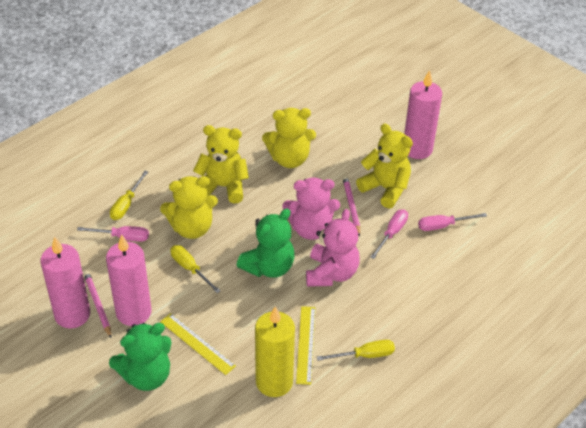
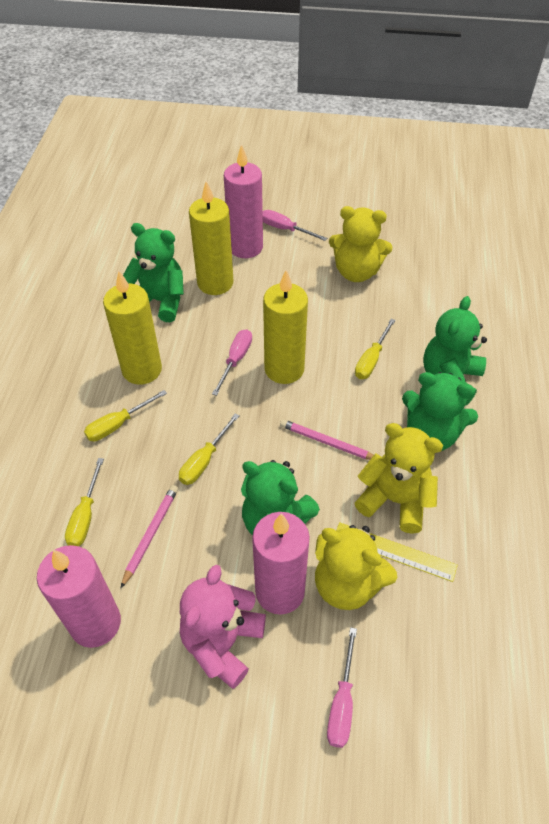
green teddy bear: [109,323,172,391] [237,208,294,278] = 2 -> [123,223,184,322] [241,460,320,535] [402,372,478,451] [423,296,487,406] = 4
pink teddy bear: [282,178,340,240] [306,209,360,287] = 2 -> [180,565,266,689] = 1
yellow candle: [255,306,295,397] = 1 -> [103,271,162,385] [189,181,234,295] [263,270,308,384] = 3
yellow ruler: [160,313,236,375] [296,306,315,385] = 2 -> [336,522,458,582] = 1
yellow screwdriver: [110,171,148,220] [170,245,220,293] [317,340,395,361] = 3 -> [65,458,104,546] [84,390,167,441] [179,413,240,485] [355,319,396,379] = 4
yellow teddy bear: [160,176,218,239] [193,125,249,203] [262,108,316,168] [356,124,413,208] = 4 -> [315,525,397,610] [329,206,392,282] [355,423,443,534] = 3

